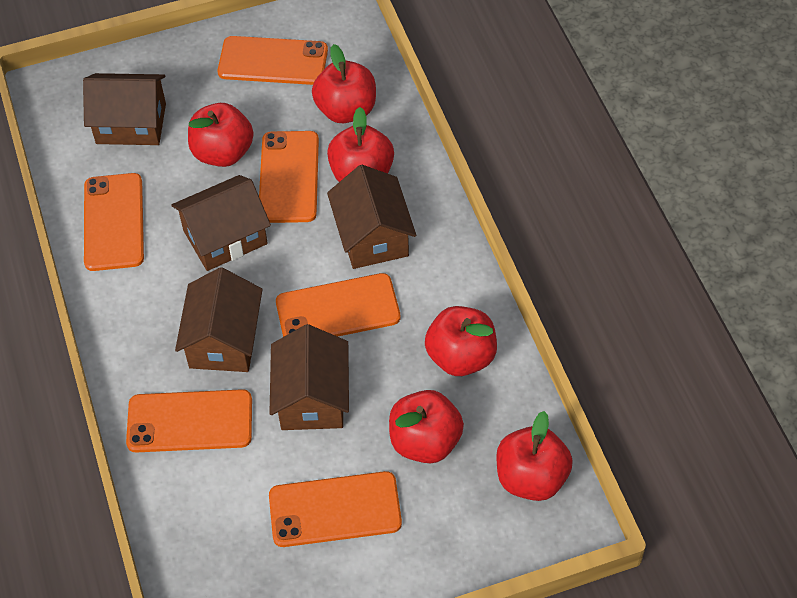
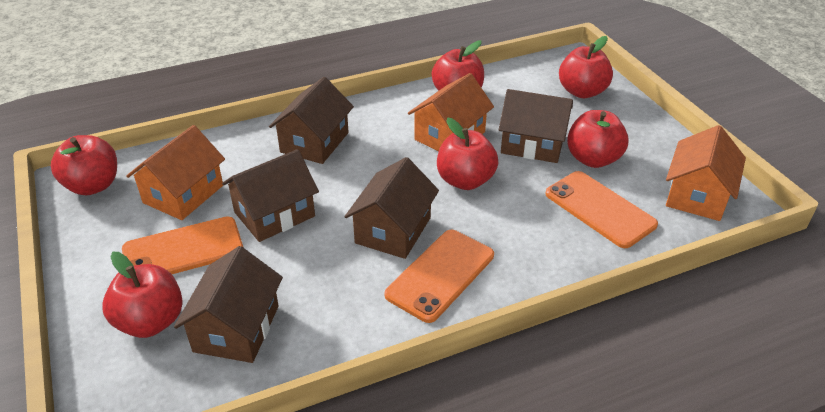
orange house: none = 0 -> [126,125,225,220] [408,73,494,151] [666,125,746,221] = 3
orange phone: [84,173,144,271] [126,389,252,452] [218,36,328,85] [259,131,319,223] [269,471,402,547] [276,273,401,337] = 6 -> [122,216,244,274] [385,230,494,323] [545,171,658,248] = 3

